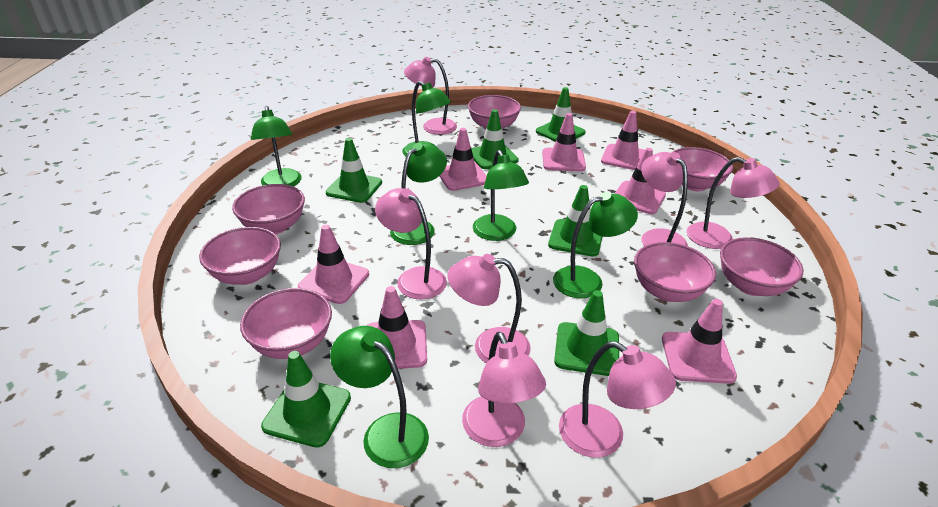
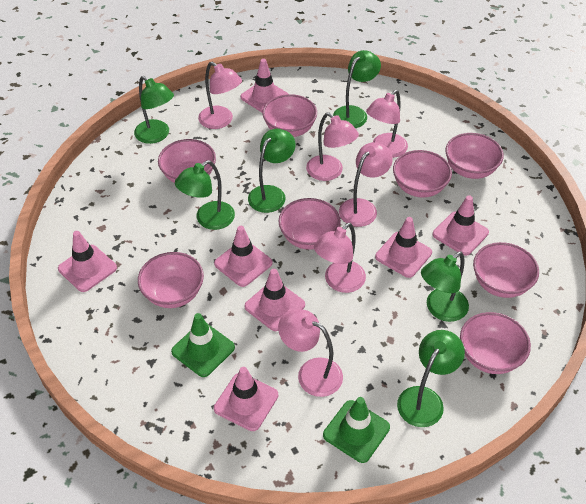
green traffic cone: [261,351,351,448] [326,138,382,203] [471,109,519,169] [536,87,586,142] [548,185,603,257] [554,290,619,376] = 6 -> [171,313,235,377] [323,397,390,463] = 2
pink bowl: [199,227,281,285] [232,184,305,234] [240,288,332,359] [468,95,521,130] [634,242,716,302] [671,147,733,191] [720,237,804,296] = 7 -> [138,252,204,308] [158,139,216,183] [262,94,317,137] [278,198,341,250] [393,150,452,198] [445,133,504,179] [460,312,531,374] [473,242,539,298] = 8
pink lamp: [375,188,447,299] [404,57,457,135] [447,254,531,363] [462,332,546,447] [559,341,676,458] [641,152,688,246] [687,157,779,249] = 7 -> [198,62,242,129] [278,309,343,397] [306,112,359,181] [314,223,366,293] [339,142,393,227] [366,90,408,158] = 6

